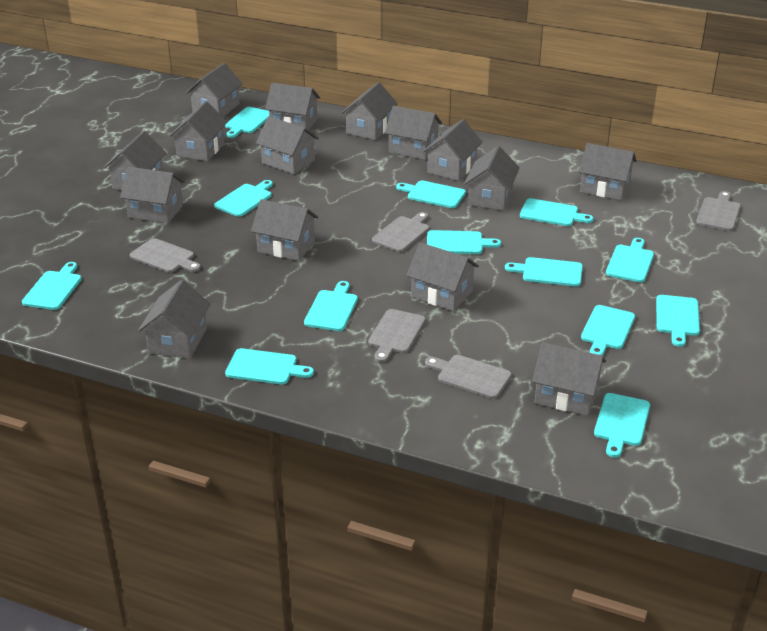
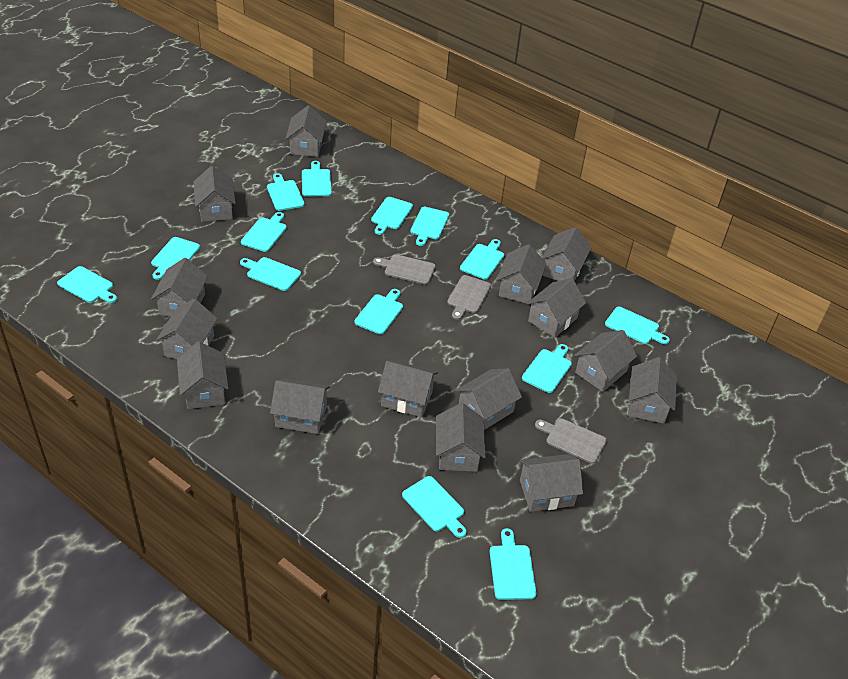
grey cutting board: [130,238,201,273] [368,309,426,362] [372,212,429,252] [425,355,512,399] [696,191,741,231] = 5 -> [373,254,436,285] [447,275,491,320] [535,419,607,464] = 3
turquoise cutting board: [22,262,82,310] [214,180,273,217] [225,107,269,138] [225,348,314,385] [304,281,358,331] [396,181,466,208] [427,230,501,254] [505,257,583,287] [520,198,593,226] [581,305,635,355] [594,393,650,458] [606,238,654,283] [656,295,700,347] = 13 -> [57,266,117,303] [151,237,200,280] [240,257,301,291] [241,212,287,252] [267,173,305,211] [302,161,332,196] [354,289,403,334] [371,197,413,235] [402,476,467,538] [410,207,449,246] [460,239,504,280] [490,528,536,600] [522,344,572,393] [605,307,670,344] = 14

